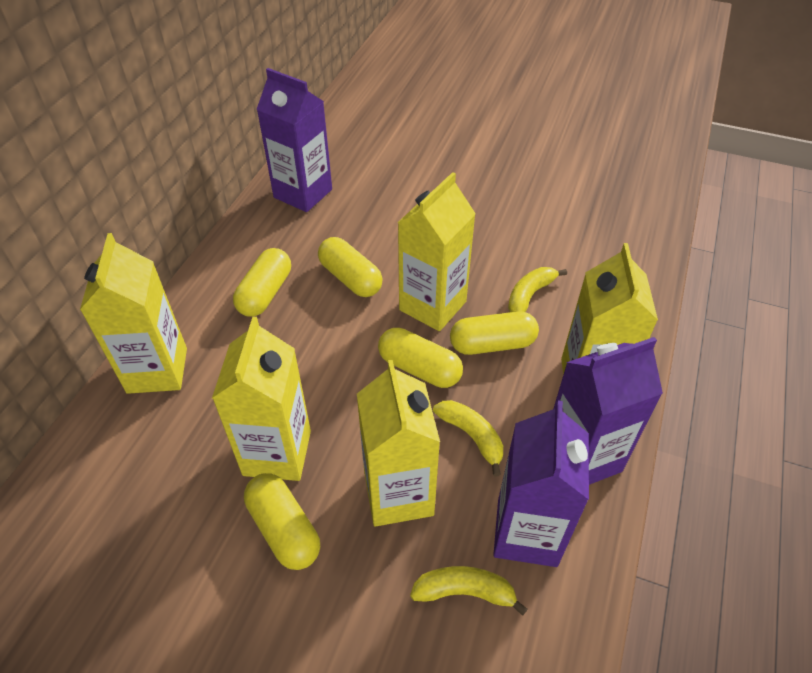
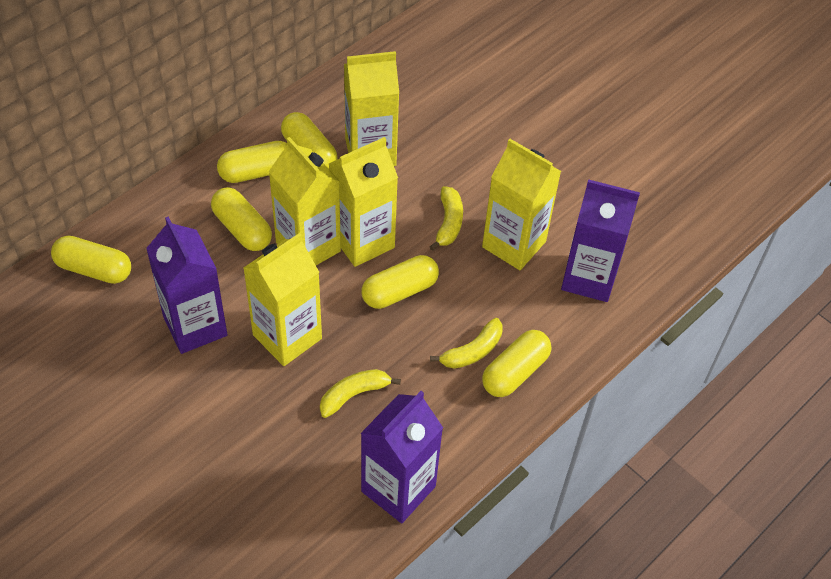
yellow capsule: [233,248,291,317] [244,473,320,570] [318,237,383,297] [378,328,463,388] [450,311,539,355] = 5 -> [51,236,131,284] [211,187,272,251] [217,141,287,183] [281,112,338,169] [361,255,439,309] [482,330,551,397] = 6

